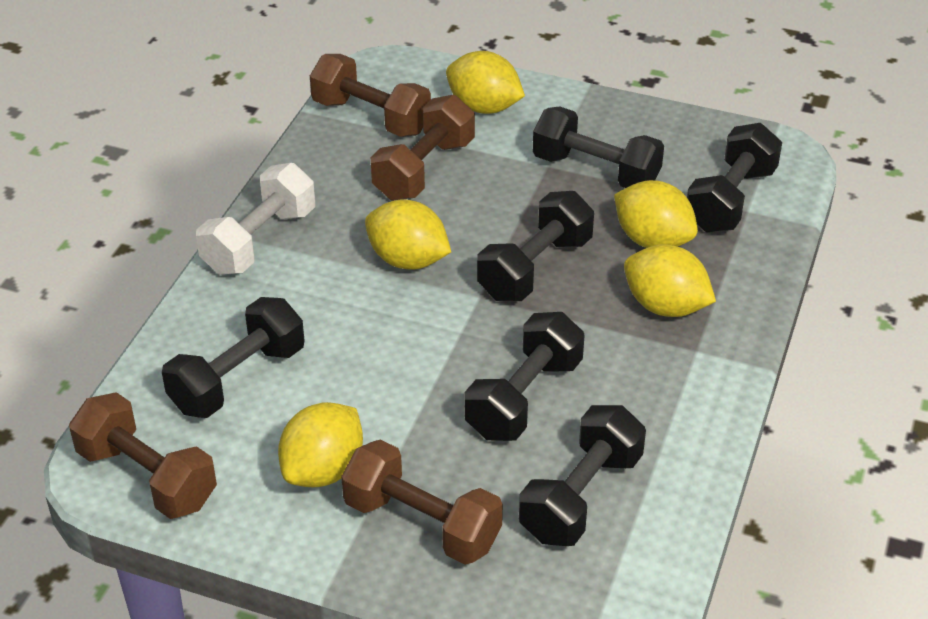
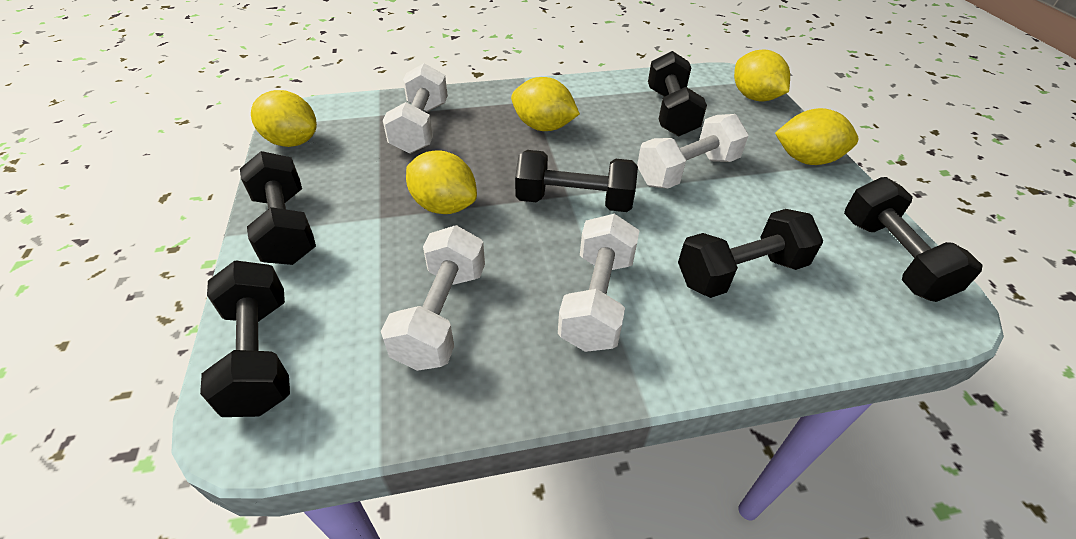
brown dumbbell: [69,392,217,519] [310,54,431,137] [341,439,503,565] [371,95,475,201] = 4 -> none = 0
white dumbbell: [196,163,315,275] = 1 -> [381,225,485,371] [383,63,448,154] [558,214,640,352] [637,114,749,189] = 4

